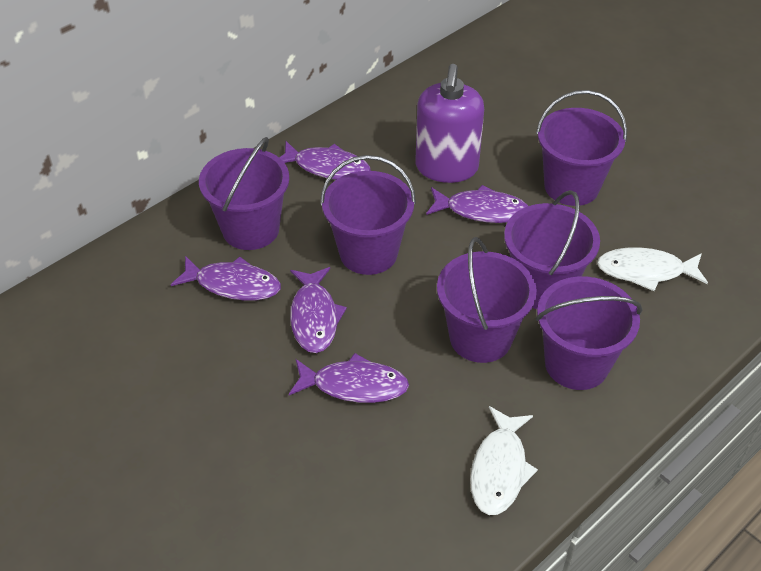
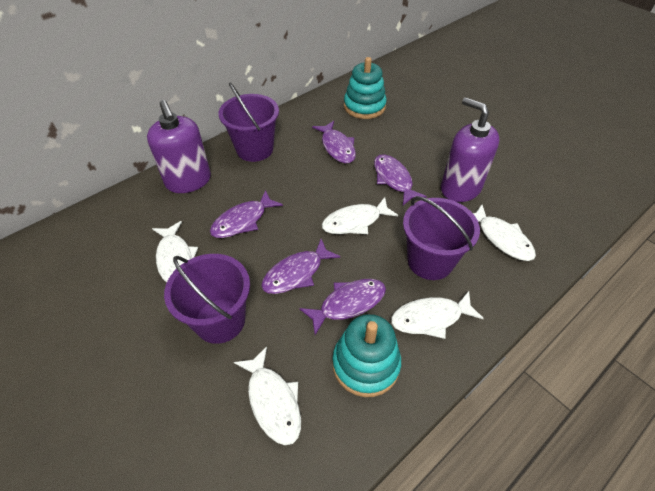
purple bucket: [199,137,289,250] [320,155,416,275] [437,237,537,363] [504,190,600,309] [536,90,627,206] [536,276,642,390] = 6 -> [164,254,250,344] [219,83,279,162] [403,196,480,280] = 3
purple soap dispenser: [415,64,484,183] = 1 -> [147,100,211,193] [441,97,500,202] = 2
turquoise stacking toy: none = 0 -> [332,314,401,397] [344,57,387,119] = 2
white fish: [470,406,538,515] [597,247,708,291] = 2 -> [152,221,198,283] [234,346,301,445] [322,197,398,234] [391,291,484,339] [473,205,536,261] = 5

